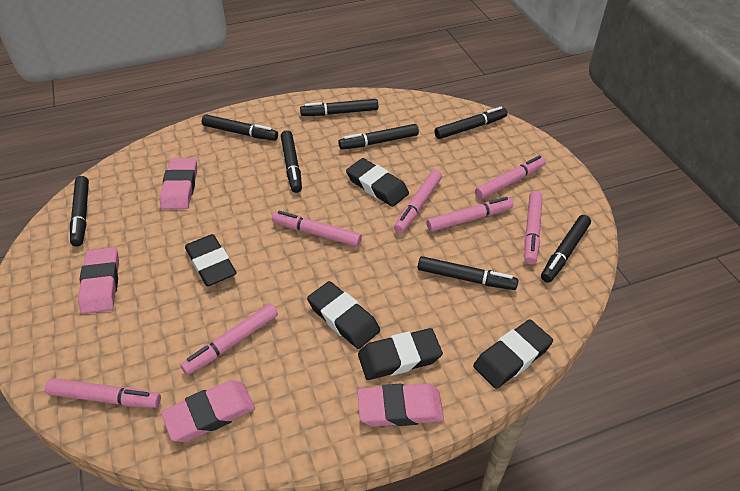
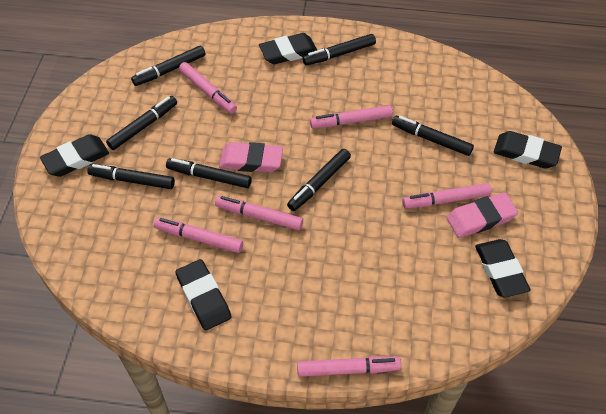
black marker: [70,176,89,246] [202,114,278,141] [281,130,302,193] [300,99,378,116] [338,124,419,150] [418,256,518,290] [435,107,507,139] [541,215,591,282] = 8 -> [87,164,175,189] [106,96,177,150] [131,46,205,86] [166,158,252,188] [287,149,351,211] [302,34,376,66] [392,116,474,156] = 7
pink eraser: [78,247,119,314] [160,158,197,209] [161,380,255,442] [357,383,444,427] = 4 -> [219,142,283,172] [446,192,518,238] = 2
pink marker: [45,378,161,408] [180,303,278,375] [272,211,362,247] [394,169,442,233] [427,197,514,232] [475,155,546,199] [524,191,543,265] = 7 -> [154,217,243,253] [179,62,237,114] [215,196,303,230] [297,356,401,377] [310,105,393,128] [402,183,492,208] = 6

